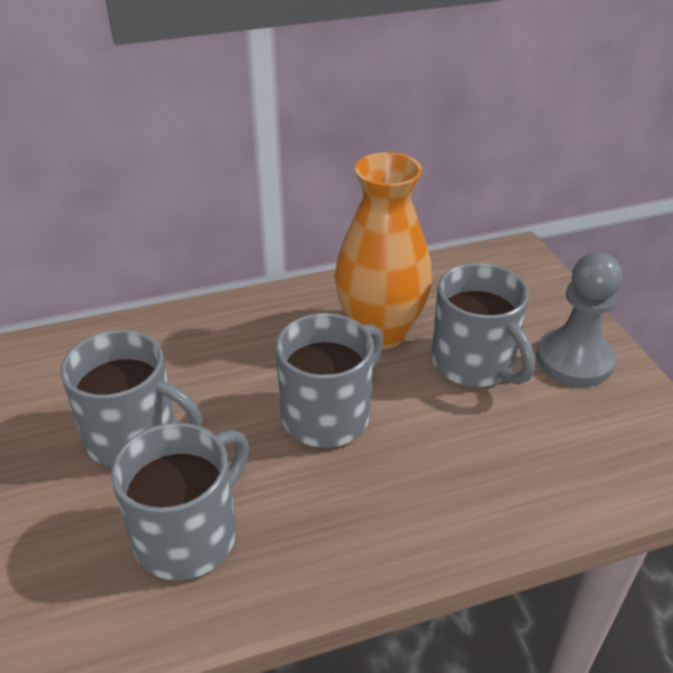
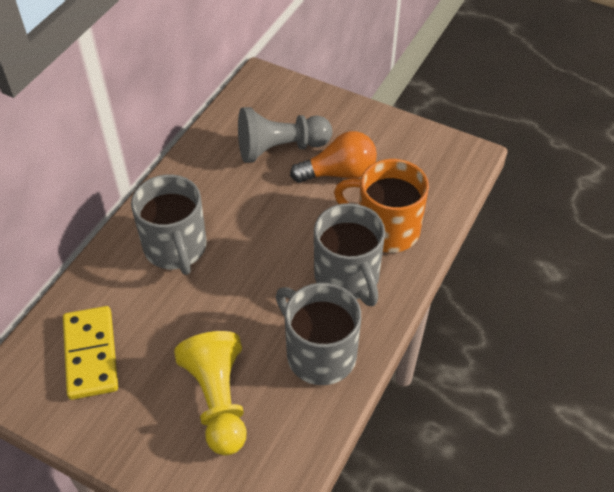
grey mug: [60,330,203,467] [111,422,249,580] [276,313,383,448] [432,263,535,387] = 4 -> [131,174,207,275] [276,283,361,385] [314,203,385,306] = 3
orange light bulb: none = 0 -> [290,131,377,183] = 1
orange mug: none = 0 -> [334,159,429,253] = 1
orange vase: [334,152,432,349] = 1 -> none = 0
yellow domino: none = 0 -> [63,306,118,400] = 1
yellow pawn: none = 0 -> [174,331,247,456] = 1

